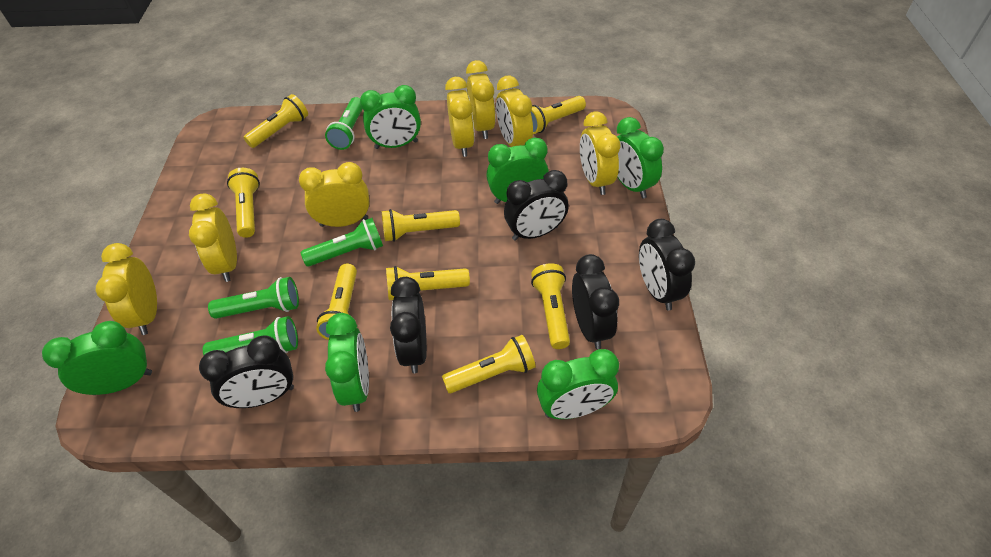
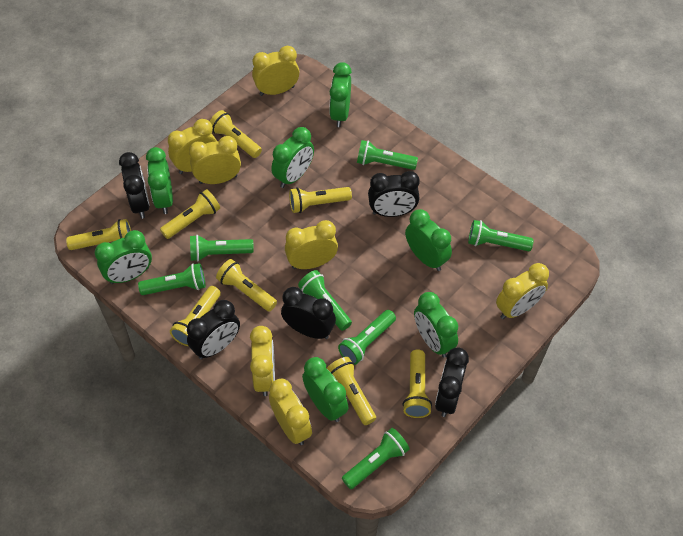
green clock: [42,321,152,395] [325,313,369,412] [360,85,421,149] [486,137,549,204] [537,349,619,419] [617,117,664,199] = 6 -> [95,230,152,284] [146,147,173,214] [271,127,314,188] [302,357,348,422] [329,62,352,127] [405,209,452,271] [414,292,458,357] = 7
green flashlight: [203,316,298,355] [208,277,299,319] [301,218,383,267] [325,97,362,150] = 4 -> [138,263,206,295] [190,235,254,261] [298,270,352,331] [338,310,396,365] [342,428,409,489] [357,140,418,170] [468,220,534,251] = 7

